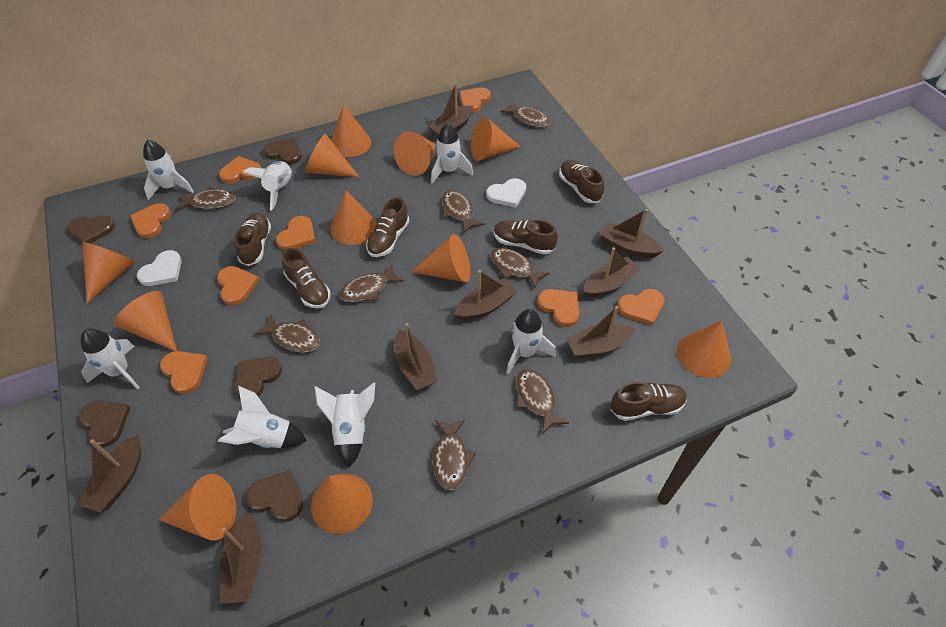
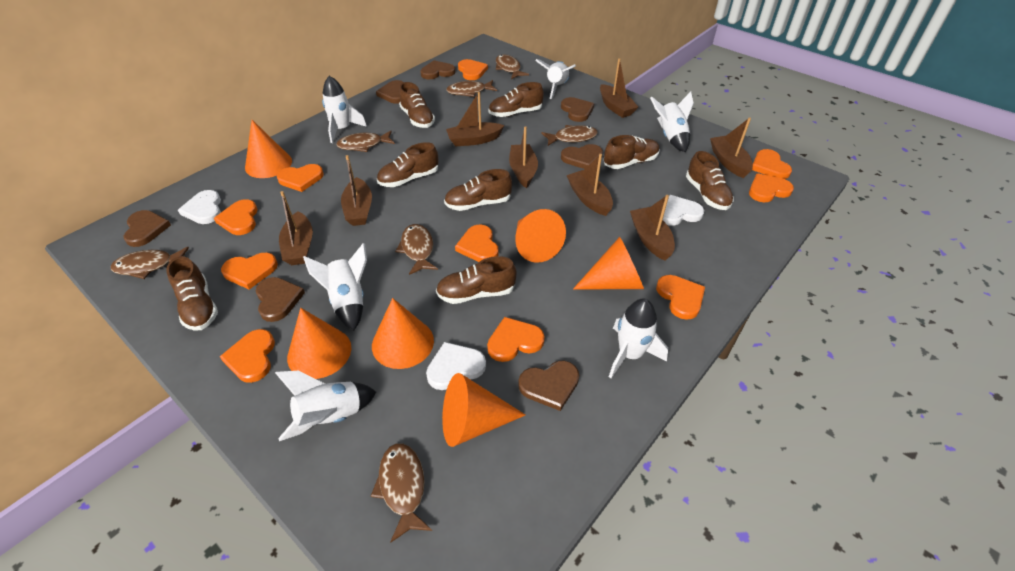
brown fish: [175,187,236,210] [254,314,320,353] [339,264,404,302] [433,419,476,491] [442,190,485,233] [491,248,550,288] [501,101,550,127] [516,369,569,435] = 8 -> [111,247,189,279] [336,131,395,152] [371,443,432,543] [395,224,438,275] [446,80,497,97] [496,54,529,79] [541,125,598,146] = 7
brown heart: [67,216,115,244] [78,401,130,447] [234,357,282,398] [246,470,303,522] [264,138,302,165] = 5 -> [123,210,171,247] [256,277,305,322] [376,80,403,104] [420,60,455,79] [518,361,579,411] [561,97,594,122] [561,144,603,169] = 7
brown shoe: [234,213,271,266] [282,248,331,309] [366,197,409,257] [494,219,558,255] [559,160,604,203] [610,382,687,421] = 6 -> [166,256,218,331] [377,142,438,187] [399,82,435,128] [436,256,516,304] [444,169,512,211] [488,82,544,117] [604,135,660,169] [686,151,734,210] = 8
orange cone: [82,242,135,304] [114,291,177,351] [159,474,236,540] [306,133,359,177] [311,474,373,534] [331,105,371,157] [331,190,376,245] [394,131,436,176] [412,234,471,282] [471,117,521,161] [677,320,731,378] = 11 -> [245,120,292,178] [287,308,351,379] [372,298,434,369] [442,373,525,447] [515,209,566,263] [573,237,644,289] = 6
orange heart: [130,203,171,238] [160,351,208,394] [217,266,259,305] [219,156,261,184] [276,216,316,250] [460,87,491,112] [537,289,580,327] [618,289,665,326] = 8 -> [214,199,258,235] [220,329,275,383] [221,253,278,290] [277,164,324,192] [455,225,499,262] [458,59,488,80] [487,317,545,362] [656,275,705,320] [749,173,794,202] [752,149,792,179] = 10
white heart: [137,250,182,286] [486,178,526,208] = 2 -> [178,190,221,224] [426,342,486,390] [663,195,704,226] = 3
white rocket: [80,328,140,389] [143,140,194,200] [218,386,307,448] [243,161,292,210] [314,383,375,467] [431,123,473,184] [506,309,556,374] = 7 -> [275,371,376,441] [303,243,367,330] [322,76,367,143] [535,59,576,99] [609,299,668,378] [650,92,694,152] = 6

